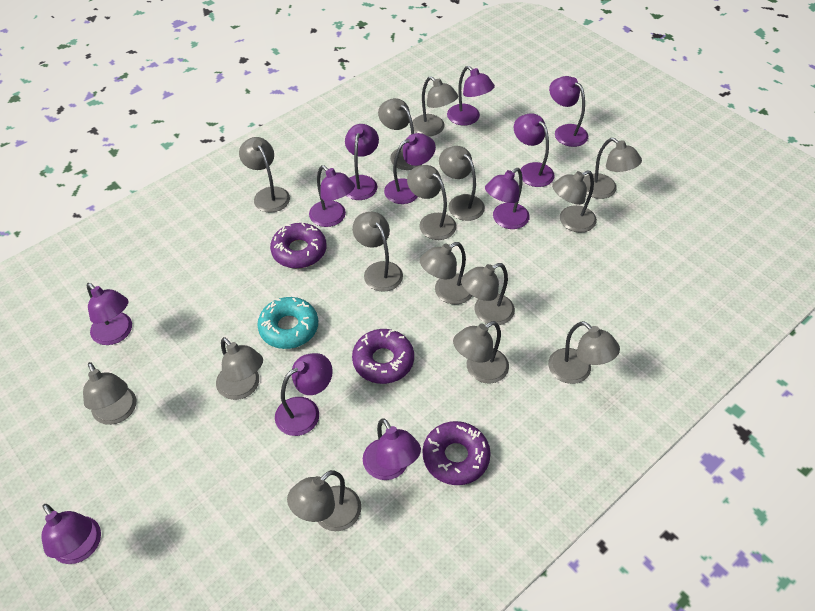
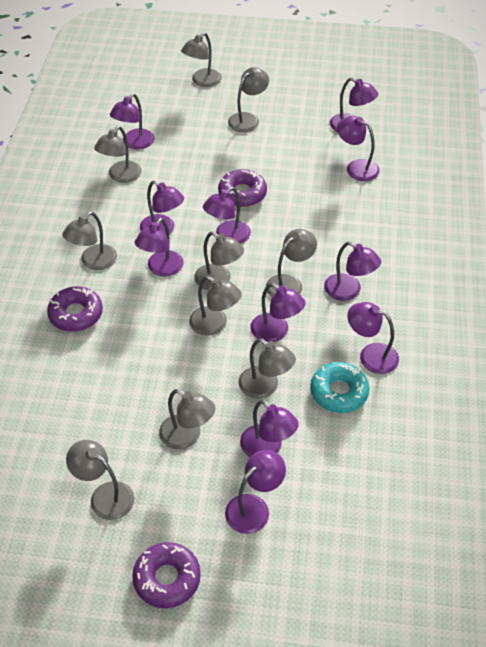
grey lamp: [83,362,136,425] [216,337,263,400] [239,137,290,213] [287,470,361,531] [352,212,403,292] [378,98,421,170] [407,165,457,240] [412,76,458,136] [420,242,472,304] [439,146,485,221] [453,321,509,383] [461,263,515,325] [548,321,620,384] [552,170,597,233] [583,138,642,199] = 15 -> [62,212,117,270] [66,440,134,520] [94,126,142,183] [159,389,215,449] [181,32,222,87] [189,276,242,336] [194,232,244,290] [228,67,269,132] [238,338,296,398] [266,229,317,297] = 10

